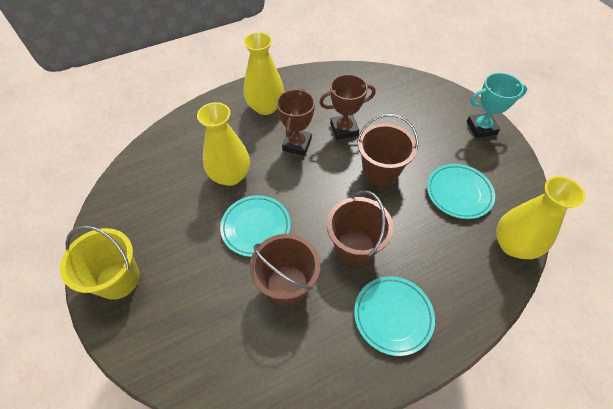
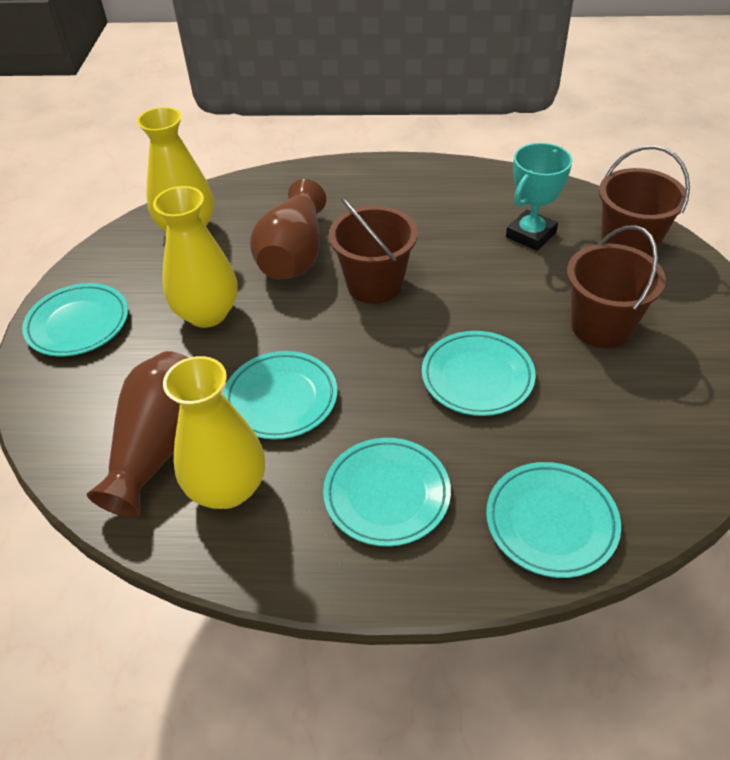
brown trophy: [277,89,315,156] [319,74,376,140] = 2 -> none = 0
brown vase: none = 0 -> [87,351,188,517] [250,179,326,279] = 2
turquoise plate: [220,195,291,257] [354,276,435,356] [427,164,495,219] = 3 -> [22,283,128,357] [223,351,337,440] [323,438,451,547] [422,331,536,416] [486,462,621,578] = 5
yellow bucket: [60,225,140,300] = 1 -> none = 0

